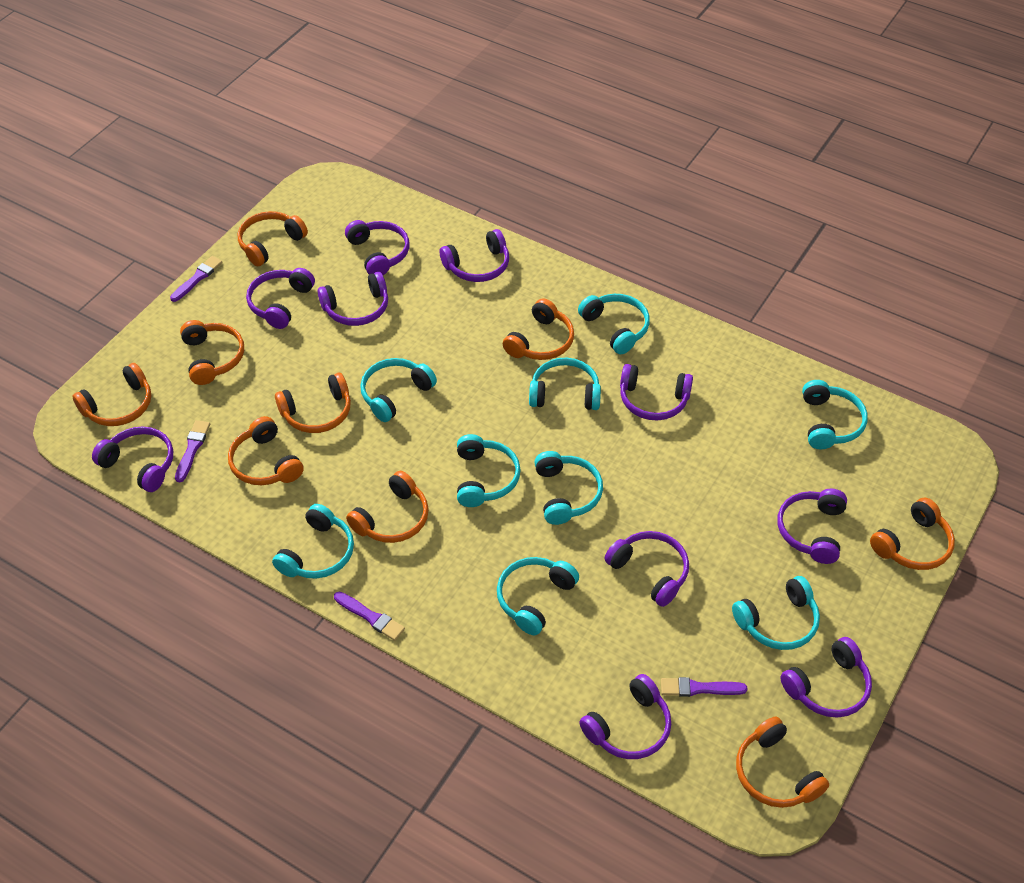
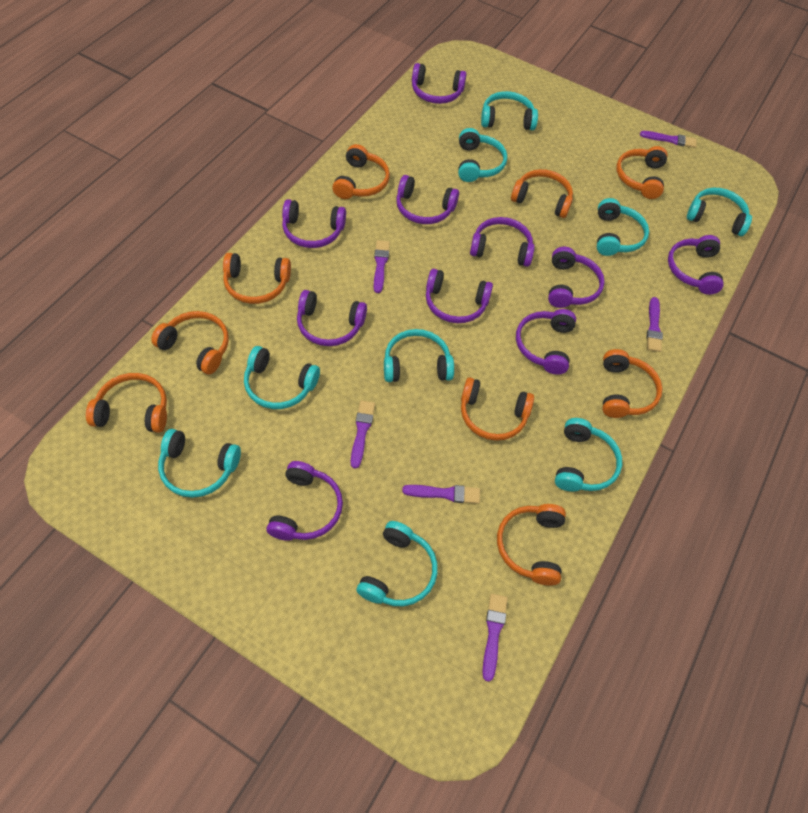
purple brush: [170,256,223,302] [175,420,210,482] [334,591,405,641] [661,677,748,697] = 4 -> [351,400,375,469] [374,240,390,293] [402,485,480,504] [482,594,508,682] [640,131,697,148] [647,297,663,352] = 6

